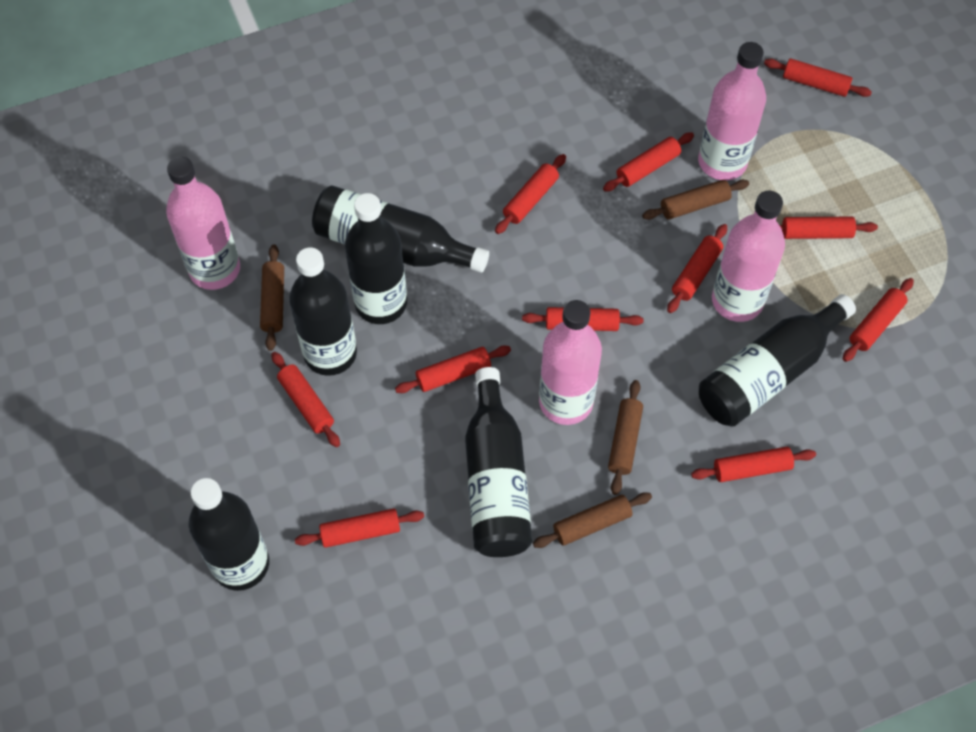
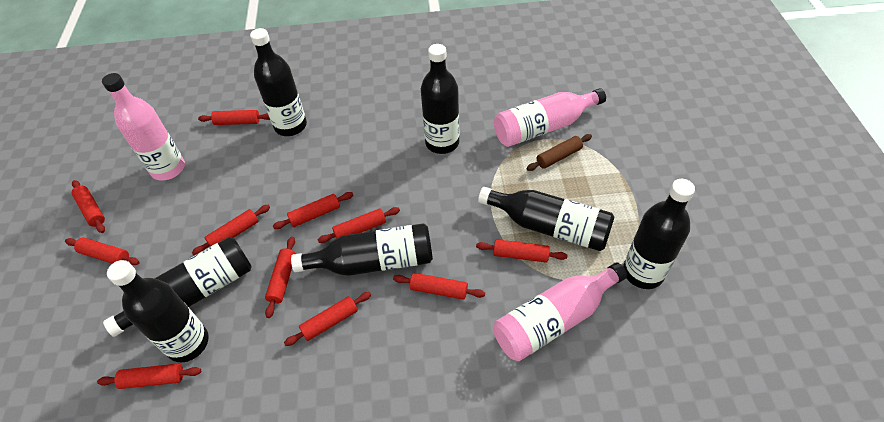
black bottle: [189,478,269,591] [289,247,357,376] [312,185,489,273] [345,193,407,324] [465,367,532,557] [699,294,856,427] = 6 -> [103,237,252,337] [107,260,209,362] [250,28,307,136] [291,223,433,276] [421,44,460,154] [478,187,615,251] [623,179,695,289] = 7
brown rolling pin: [260,245,284,351] [533,492,652,548] [608,380,643,495] [642,180,749,220] = 4 -> [527,134,592,171] = 1
pink bottle: [166,157,240,290] [539,300,602,425] [698,42,766,180] [712,191,785,322] = 4 -> [102,73,185,181] [493,262,627,361] [494,88,606,147] = 3

